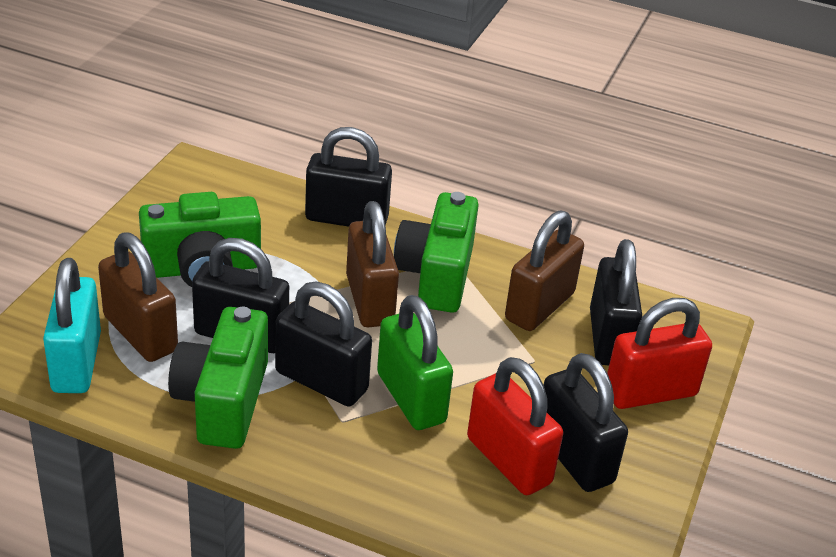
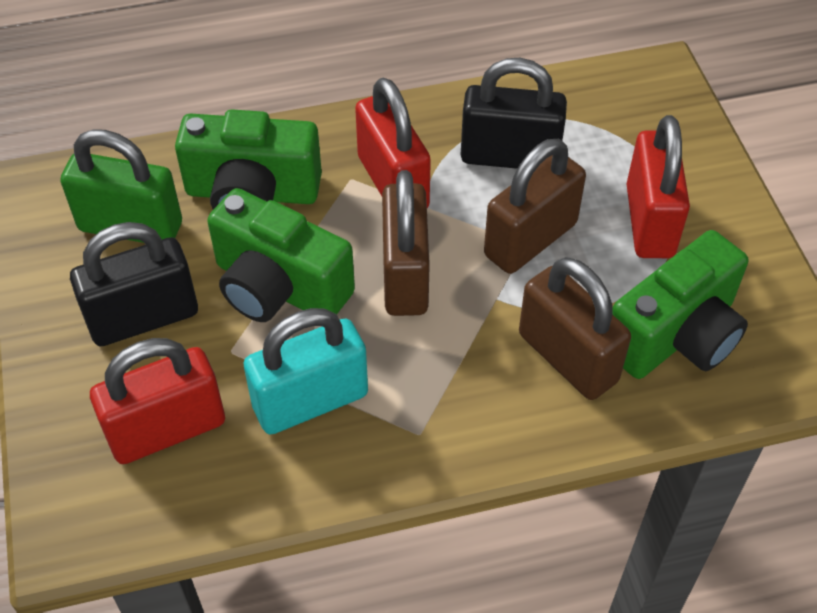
black padlock: [192,238,289,353] [275,281,372,406] [305,127,392,227] [544,353,628,492] [590,239,642,365] = 5 -> [70,222,198,346] [461,58,567,169] = 2
red padlock: [467,357,563,495] [607,298,712,409] = 2 -> [90,338,225,464] [355,77,431,208] [627,115,690,258] = 3

